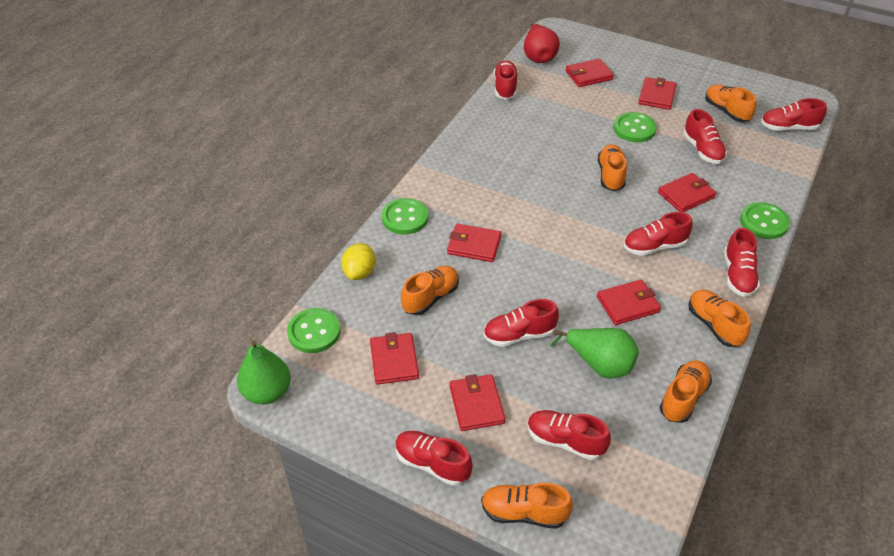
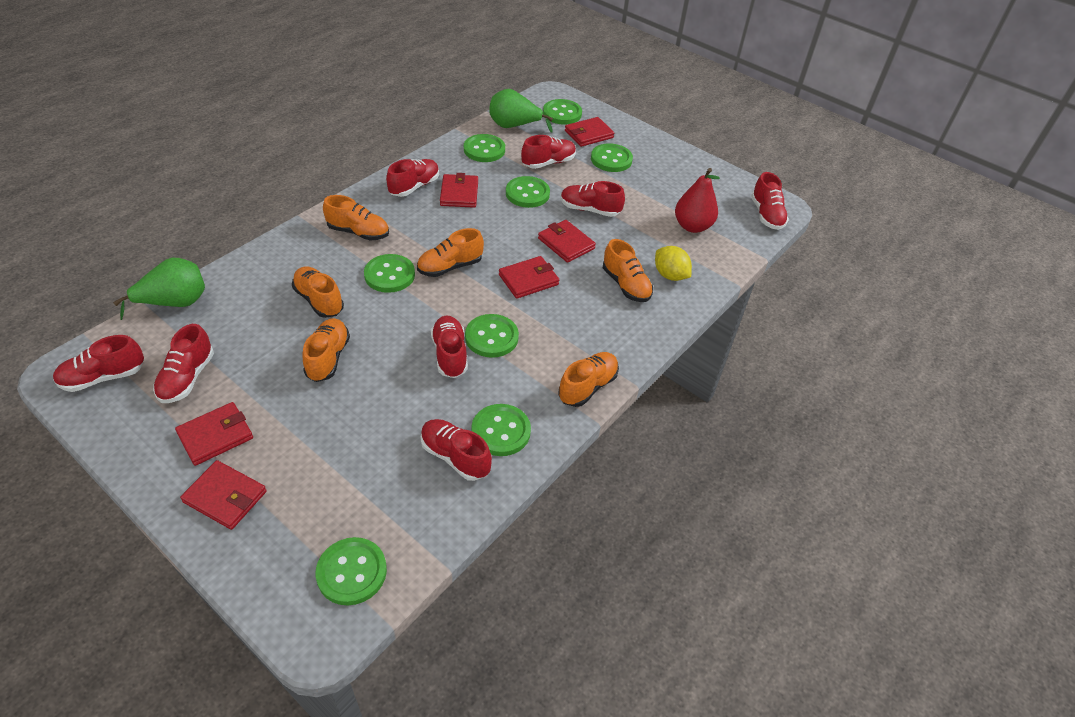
green button: [287,308,341,353] [382,198,428,234] [614,112,657,142] [740,202,790,239] = 4 -> [315,537,387,605] [364,254,415,293] [464,134,505,162] [465,314,519,358] [471,404,531,456] [506,176,550,208] [543,99,582,125] [591,143,633,172] = 8
red wallet: [370,332,419,385] [447,223,501,262] [450,374,505,431] [566,58,614,87] [597,279,661,325] [638,77,677,110] [658,173,716,212] = 7 -> [175,402,253,466] [180,460,267,530] [440,173,478,208] [499,256,559,299] [538,220,596,263] [565,117,614,147] = 6

